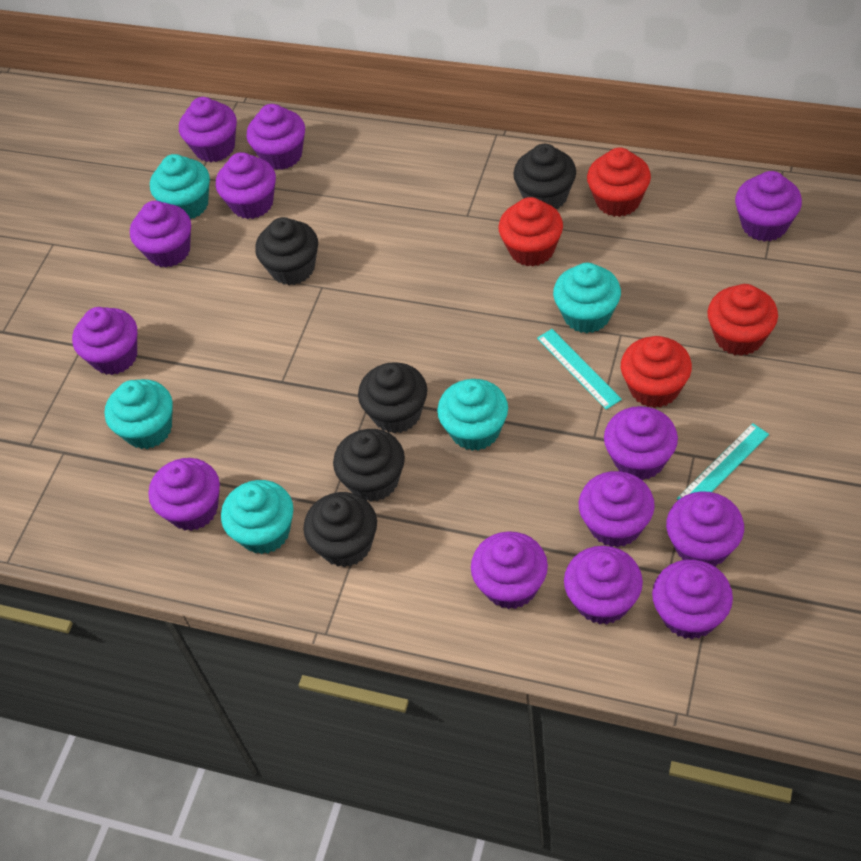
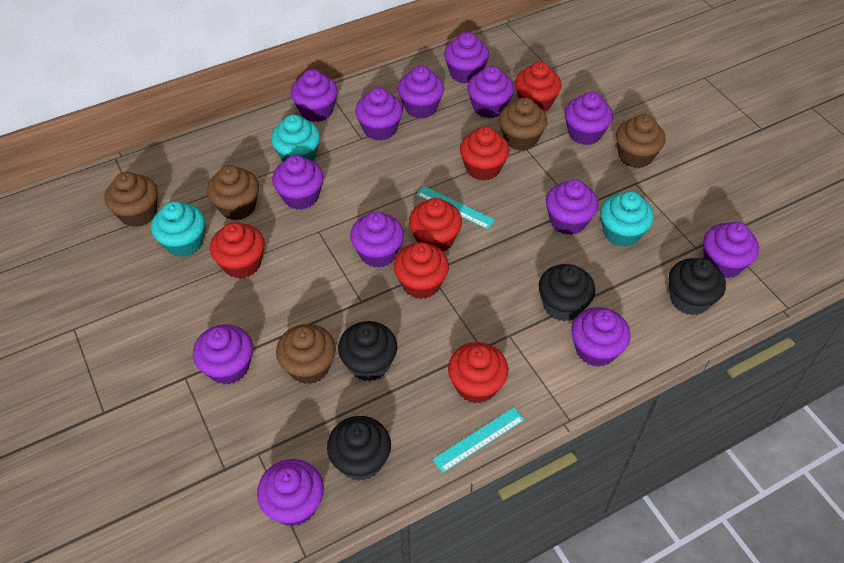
black cupcake: [255,217,318,285] [303,492,377,567] [333,429,405,502] [358,363,427,434] [513,144,576,209] = 5 -> [327,416,391,481] [338,321,398,381] [539,264,595,321] [669,258,726,315] = 4
brown cupcake: none = 0 -> [105,172,158,227] [207,165,259,220] [276,324,336,384] [499,97,547,151] [616,114,666,168] = 5
red cupcake: [499,197,563,267] [587,148,651,217] [621,336,692,408] [707,284,778,356] = 4 -> [210,222,265,279] [394,242,449,299] [409,198,462,251] [448,342,508,403] [460,126,510,181] [515,61,562,112] = 6
turquoise cupcake: [105,379,173,449] [150,154,210,219] [221,480,293,554] [437,379,508,451] [553,263,621,333] = 5 -> [151,201,205,257] [271,114,320,161] [600,191,654,247] = 3

